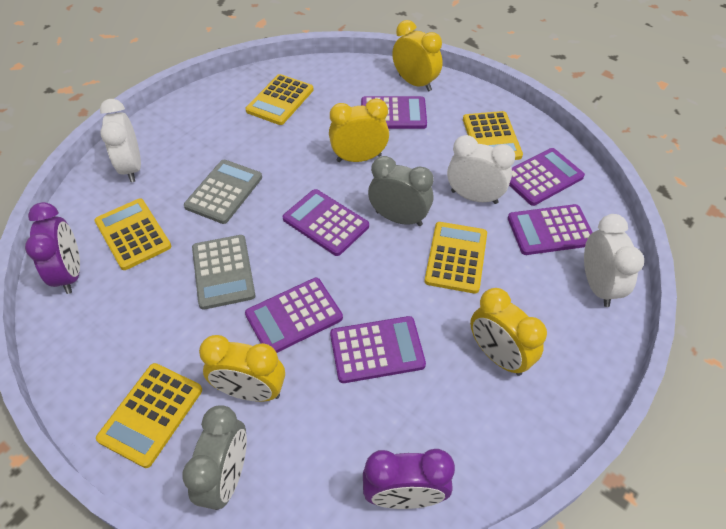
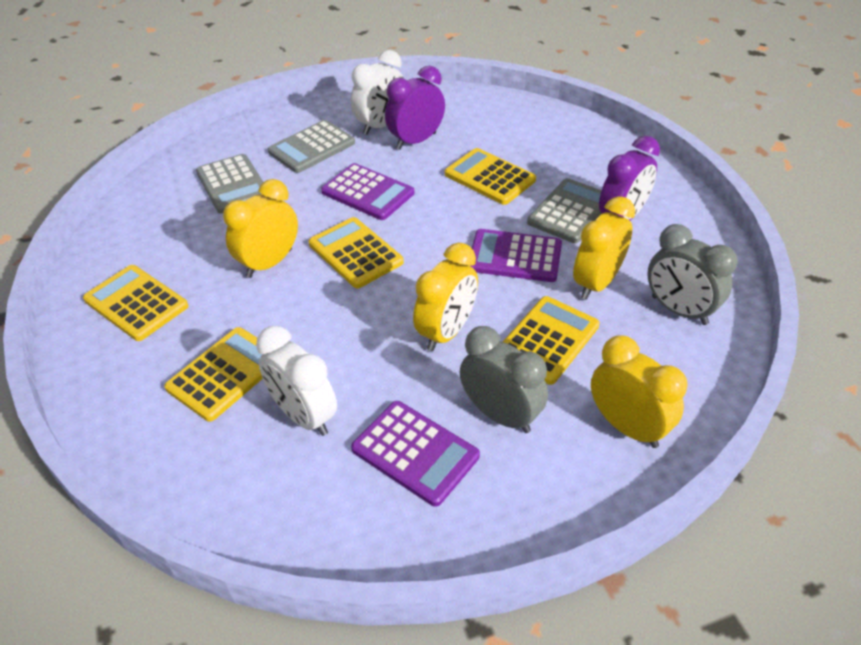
grey calculator: [184,160,262,224] [192,235,255,310] = 2 -> [196,154,264,214] [268,120,355,173] [527,178,602,243] = 3
purple calculator: [245,278,343,353] [282,189,369,256] [330,316,426,383] [361,96,427,129] [508,204,593,255] [509,148,585,206] = 6 -> [321,163,414,220] [351,401,480,507] [469,229,562,282] = 3
white clock: [100,99,141,182] [447,135,515,204] [584,214,644,307] = 3 -> [256,326,337,436] [351,50,404,135] = 2

